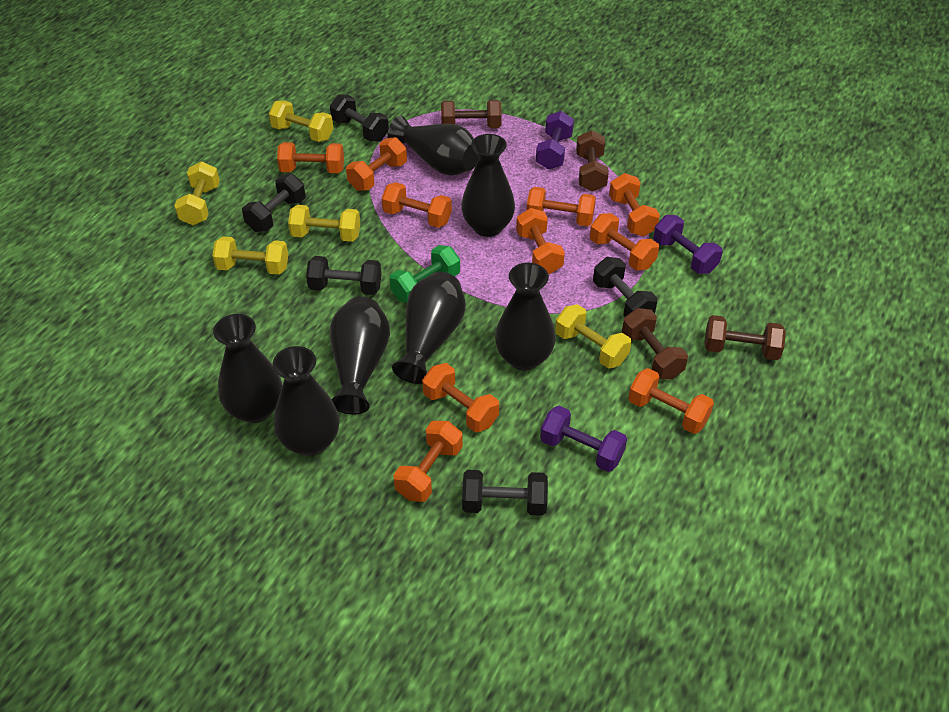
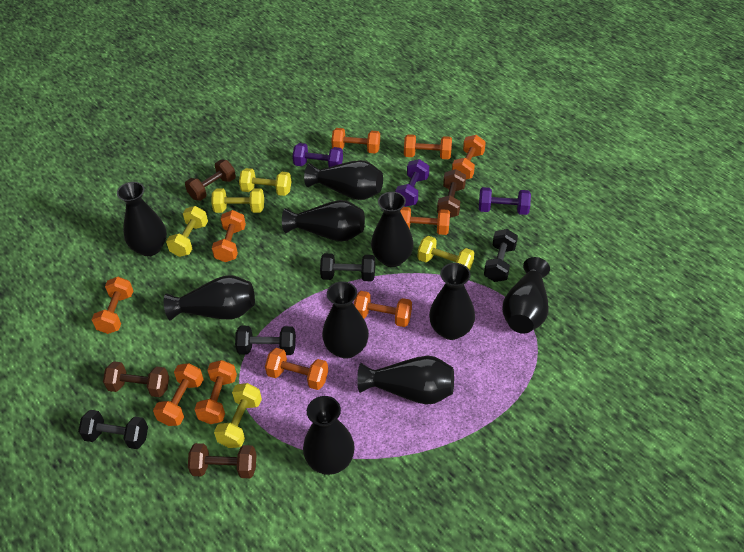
black dumbbell: [242,174,306,232] [306,256,381,295] [330,95,389,141] [462,470,548,516] [593,257,658,317] = 5 -> [78,410,148,449] [235,326,296,355] [320,253,375,281] [484,229,518,282] = 4
black vase: [213,314,282,423] [273,346,339,456] [330,297,390,414] [388,116,479,176] [392,272,466,384] [461,134,515,237] [495,263,556,371] = 7 -> [117,182,167,256] [164,275,255,320] [282,200,365,241] [303,396,355,475] [304,160,383,200] [322,281,369,359] [357,356,454,405] [371,192,414,267] [429,263,475,340] [502,257,550,334] = 10
green dumbbell: [389,245,460,303] = 1 -> none = 0

